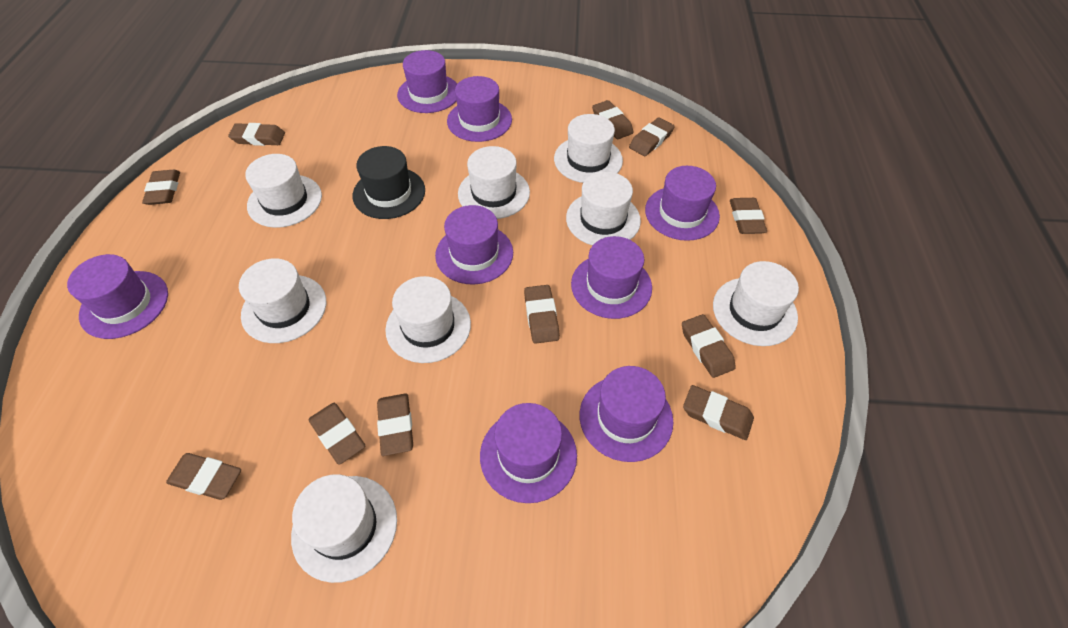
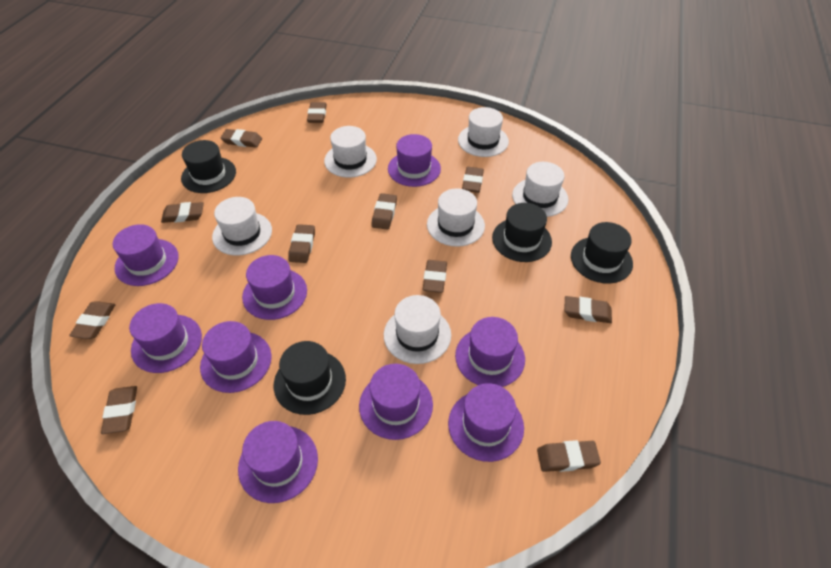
black hat: [353,146,425,219] = 1 -> [181,140,236,193] [274,341,346,415] [492,203,552,262] [571,222,633,284] = 4
purple hat: [67,254,168,339] [397,50,457,113] [435,205,513,285] [447,76,512,142] [480,403,577,503] [571,236,652,319] [580,366,673,462] [645,166,720,241] = 8 -> [113,224,179,286] [129,303,202,373] [200,321,272,393] [238,421,318,503] [242,255,307,320] [359,364,433,440] [388,134,441,187] [448,383,524,462] [455,317,525,387] = 9
white hat: [239,258,326,343] [245,154,322,228] [291,474,397,583] [385,276,471,363] [458,146,530,219] [554,114,623,183] [566,172,641,246] [713,261,799,346] = 8 -> [212,197,272,256] [324,126,377,178] [384,295,451,364] [427,188,485,247] [458,107,509,157] [512,162,568,217] = 6

